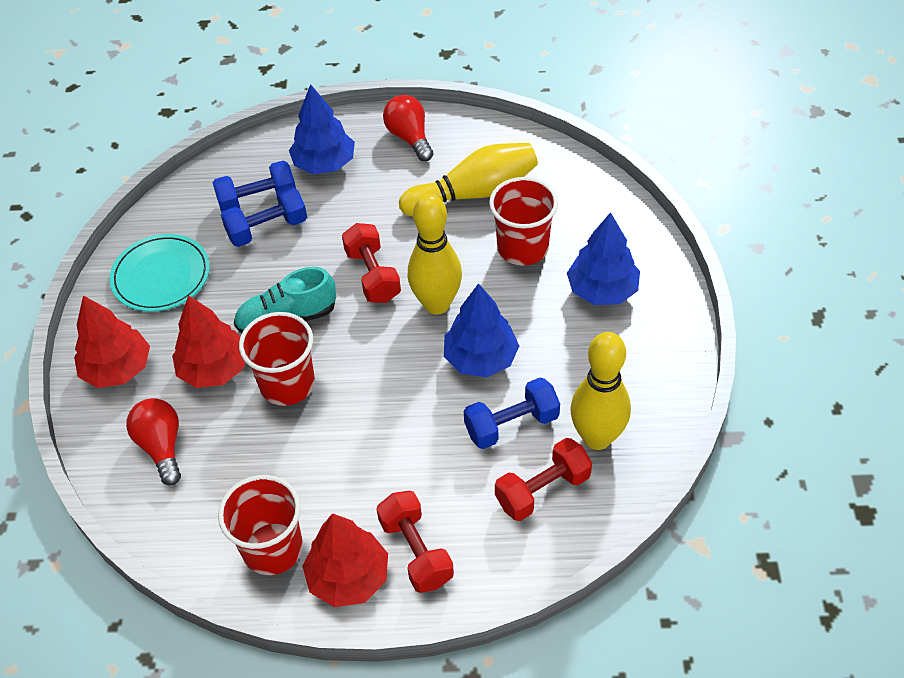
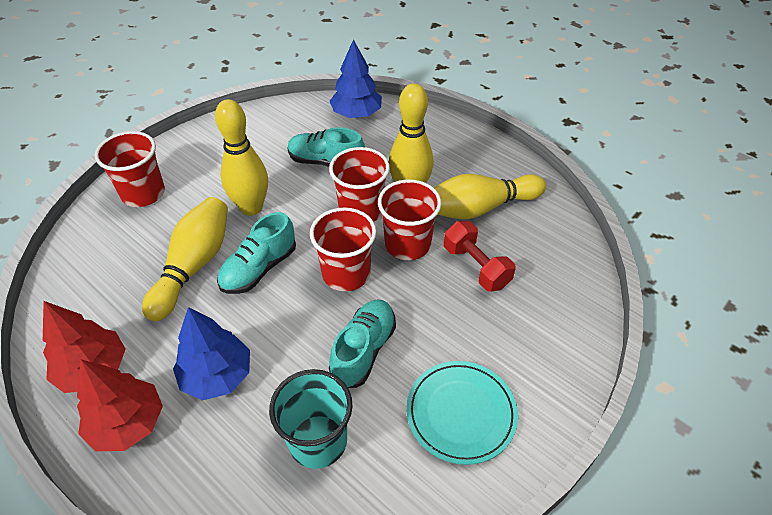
blue dumbbell: [212,161,296,212] [221,186,307,247] [464,377,560,449] = 3 -> none = 0
blue tree: [289,84,355,174] [444,283,519,377] [567,212,640,305] = 3 -> [173,307,250,400] [329,39,382,118] = 2
red cup: [218,475,303,575] [239,312,315,406] [489,177,558,266] = 3 -> [95,131,165,207] [310,207,376,291] [329,147,390,222] [378,179,442,260] = 4
red dumbbell: [342,223,401,303] [377,491,454,593] [495,438,592,521] = 3 -> [444,221,516,292] = 1
red light bulb: [126,398,181,486] [383,95,433,161] = 2 -> none = 0
red tree: [74,295,150,388] [172,295,245,388] [302,513,388,607] = 3 -> [43,301,126,393] [77,360,163,451] = 2
turquoise cup: none = 0 -> [269,369,353,469] = 1
turquoise shoe: [234,267,336,333] = 1 -> [217,212,296,294] [288,127,365,167] [329,299,396,388] = 3
yellow bowling pin: [399,143,538,216] [408,194,462,315] [570,332,631,450] = 3 -> [142,197,228,321] [215,99,268,216] [389,83,434,183] [434,174,546,219] = 4

